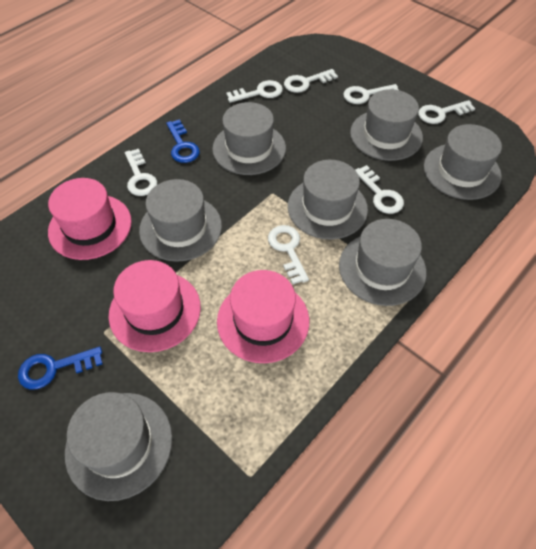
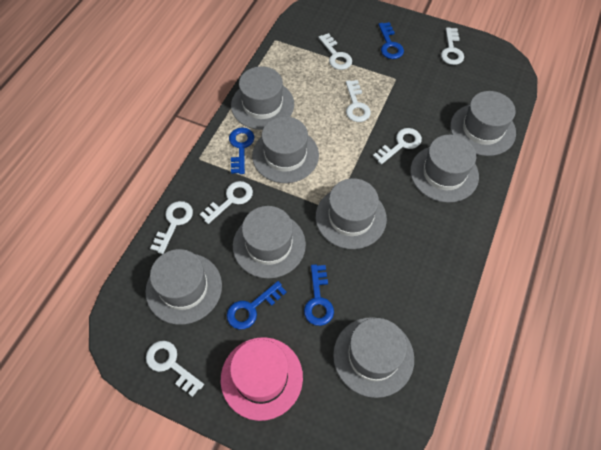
blue key: [18,347,103,389] [166,119,200,163] = 2 -> [227,281,287,329] [229,127,254,174] [304,264,334,326] [378,22,404,59] = 4
grey hat: [65,392,172,501] [139,179,222,262] [212,102,286,175] [288,160,368,240] [339,219,426,306] [350,89,423,161] [424,124,502,200] = 7 -> [146,249,222,325] [231,66,294,130] [233,206,306,279] [252,116,319,183] [316,178,387,249] [333,317,414,398] [410,135,479,203] [450,91,516,156] = 8
pink hat: [48,178,132,260] [109,260,201,352] [217,270,309,363] = 3 -> [221,337,303,421] = 1

